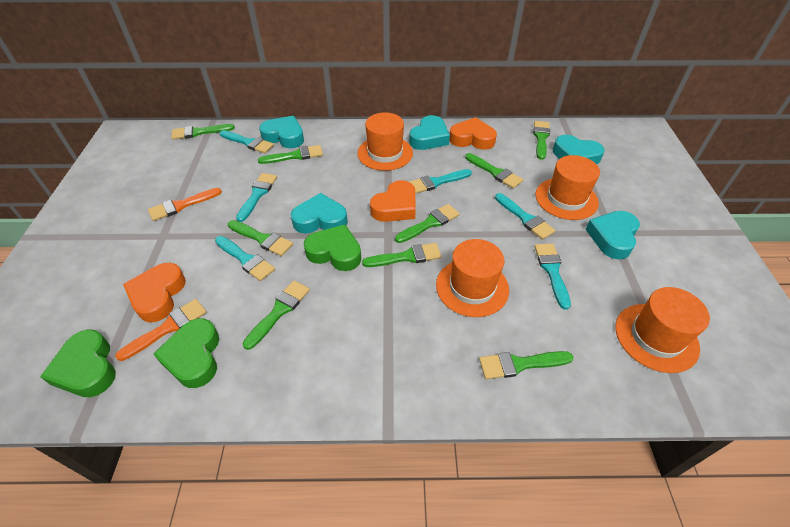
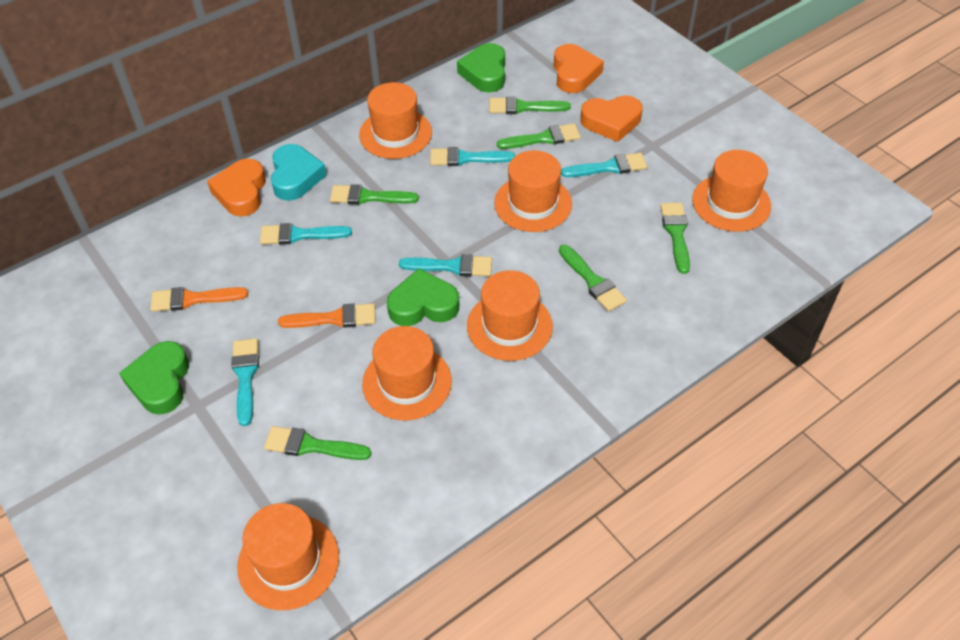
green brush: [171,124,235,140] [228,220,293,256] [243,280,310,350] [258,145,323,164] [362,243,441,267] [395,204,460,243] [465,153,523,189] [479,351,574,379] [533,121,550,160] = 9 -> [264,426,371,460] [330,184,419,205] [489,96,571,114] [497,124,581,149] [559,245,627,312] [660,203,690,274] = 6
orange hat: [357,113,413,171] [436,239,509,317] [535,155,600,220] [615,287,710,373] = 4 -> [237,503,339,610] [359,82,432,159] [362,326,452,420] [467,270,553,361] [494,150,572,232] [692,150,771,232] = 6
turquoise brush: [215,236,275,281] [220,130,274,153] [236,173,277,222] [409,169,472,194] [495,193,555,240] [534,244,571,310] = 6 -> [232,338,259,426] [260,223,352,245] [399,254,492,277] [430,147,515,166] [561,153,647,177] = 5
turquoise heart: [259,116,304,148] [291,193,348,234] [409,115,450,150] [553,135,605,164] [585,211,640,259] = 5 -> [271,144,327,201] = 1

